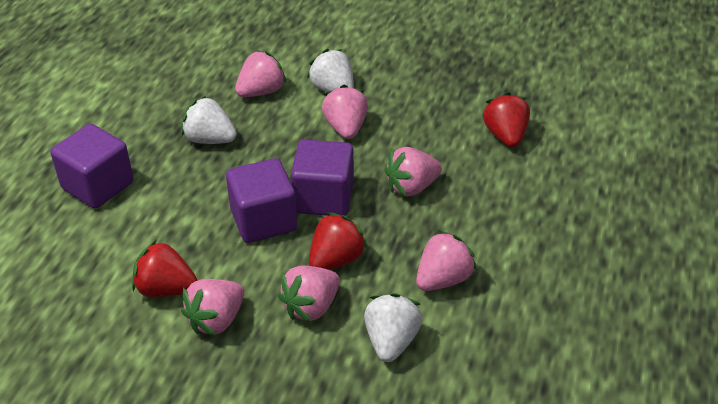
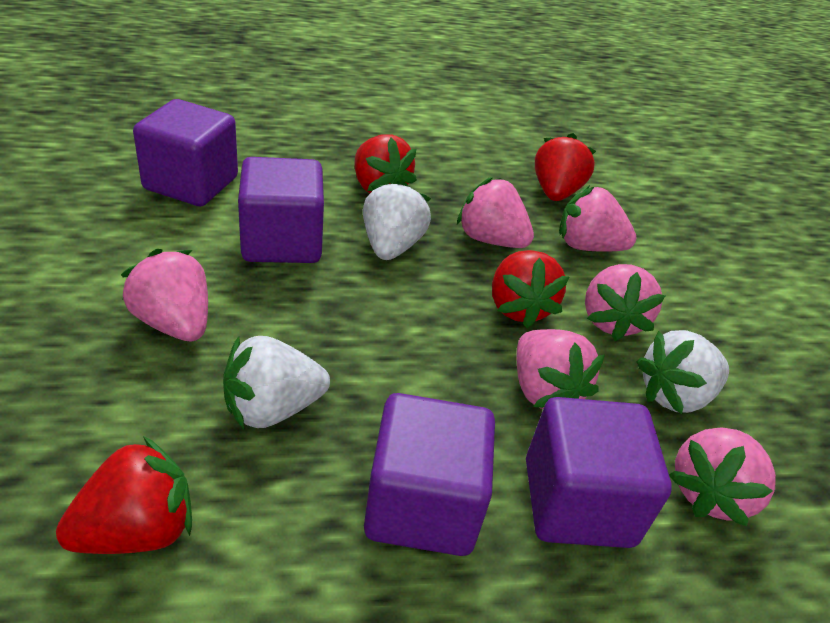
purple cube: [51,124,134,209] [226,158,297,243] [291,139,354,216] = 3 -> [133,99,238,206] [238,157,324,263] [364,393,495,556] [526,397,672,548] = 4
red strawberry: [132,240,198,297] [309,212,368,270] [483,92,530,147] = 3 -> [56,436,192,554] [354,134,417,194] [492,250,569,328] [535,133,596,201] = 4

